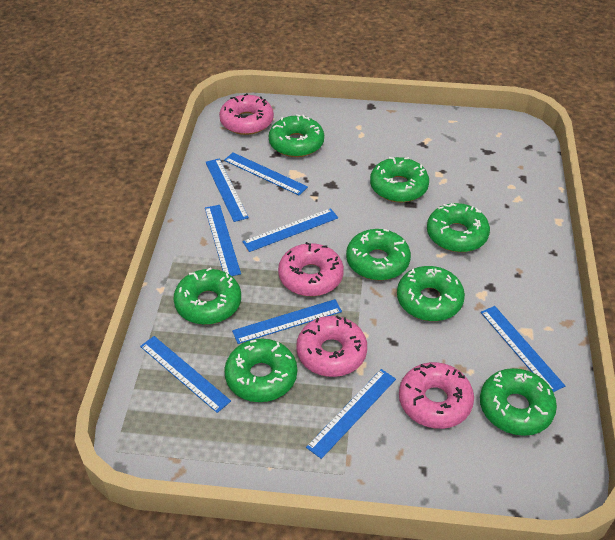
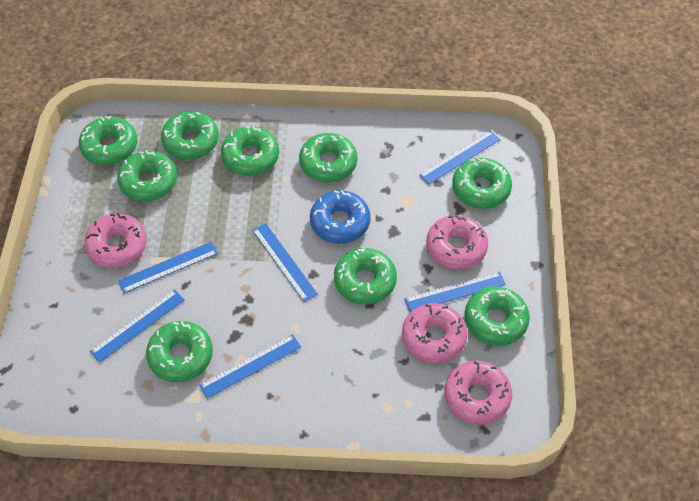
blue donut: none = 0 -> [310,190,371,244] = 1
blue ruler: [140,336,231,413] [205,158,249,222] [205,205,241,276] [224,153,308,196] [232,299,342,344] [242,208,338,252] [306,369,396,459] [481,306,565,392] = 8 -> [90,289,185,363] [118,242,218,293] [199,334,301,399] [252,223,318,302] [404,272,506,312] [419,130,500,185] = 6
green donut: [174,267,241,325] [224,339,297,402] [269,114,324,157] [346,229,411,280] [370,157,429,203] [397,266,465,321] [427,203,490,252] [480,368,557,436] = 8 -> [79,116,137,165] [117,150,177,201] [146,321,213,382] [161,111,219,160] [221,126,279,176] [299,133,358,182] [334,248,397,305] [452,157,512,209] [464,287,530,346] = 9

